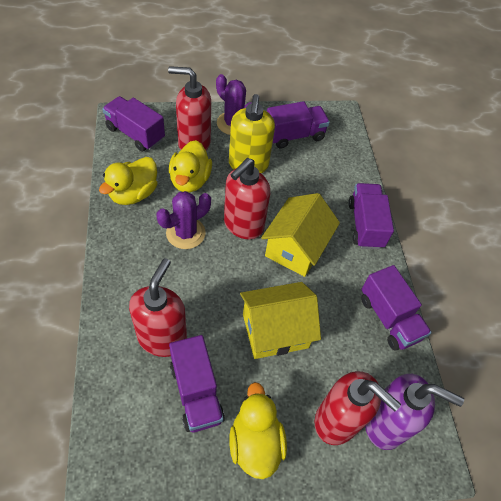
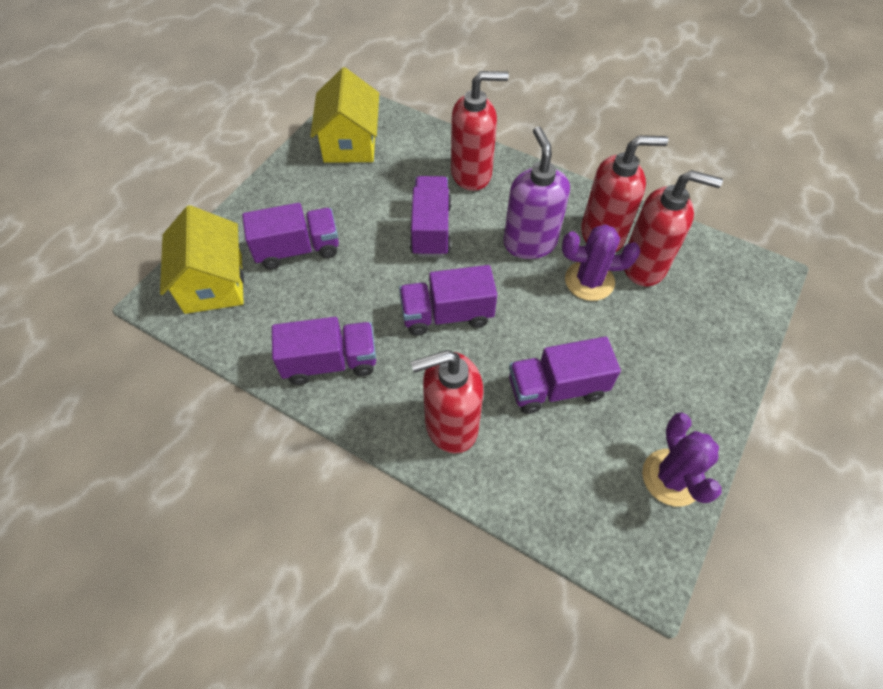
yellow duck: [99,157,157,205] [169,140,212,192] [229,382,287,479] = 3 -> none = 0
yellow soap dispenser: [229,94,275,173] = 1 -> none = 0

